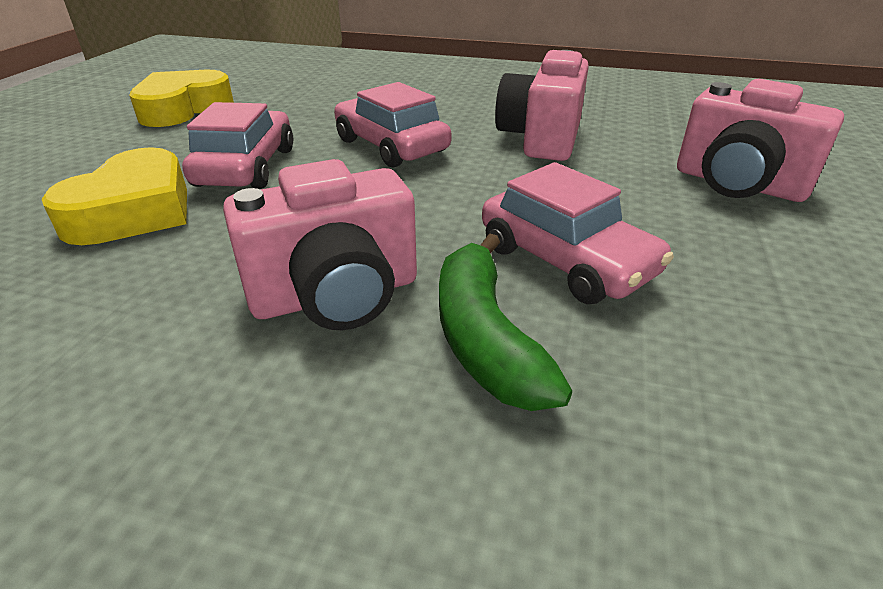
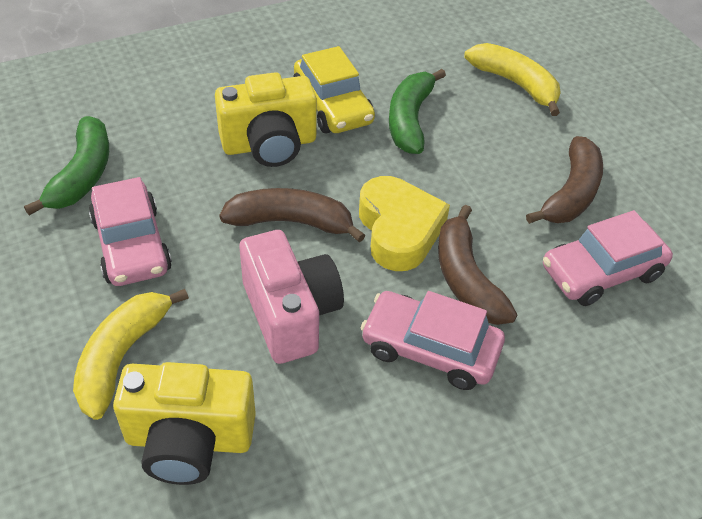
brown banana: none = 0 -> [219,188,365,243] [438,205,517,325] [526,136,603,224] = 3
green banana: [439,233,572,411] = 1 -> [24,116,109,215] [389,69,446,154] = 2
pink camera: [223,159,417,330] [495,50,589,161] [677,79,844,202] = 3 -> [239,230,344,364] = 1
yellow banana: none = 0 -> [73,289,189,420] [464,43,561,116] = 2
yellow camera: none = 0 -> [113,362,256,485] [215,72,317,167] = 2
yellow car: none = 0 -> [293,46,375,134] = 1
yellow heart: [42,147,187,245] [129,70,234,127] = 2 -> [359,176,450,271] = 1

